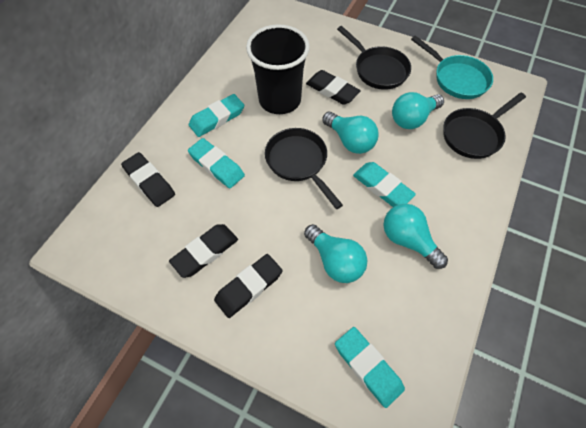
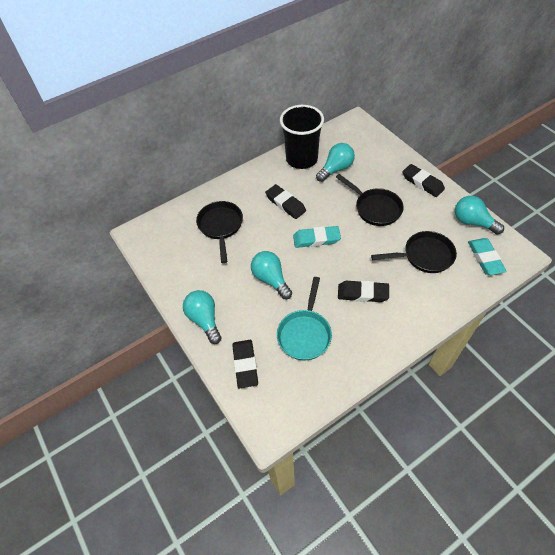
turquoise eraser: [188,138,245,188] [189,94,244,137] [335,327,405,408] [353,162,416,207] = 4 -> [293,226,341,248] [468,238,507,275] = 2

